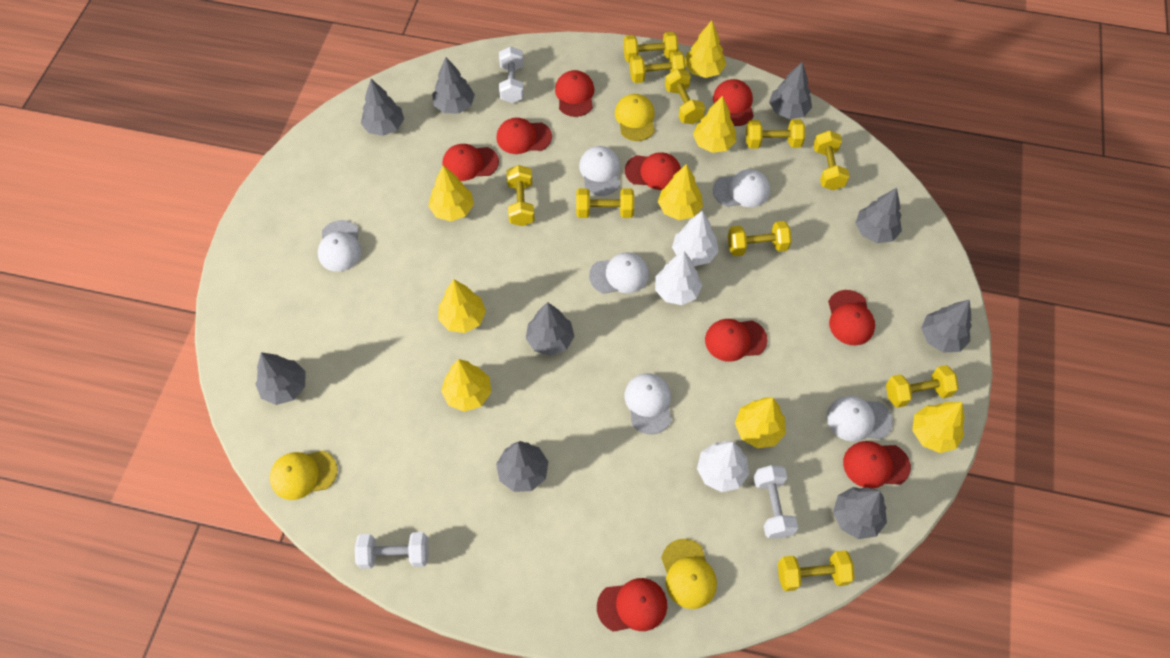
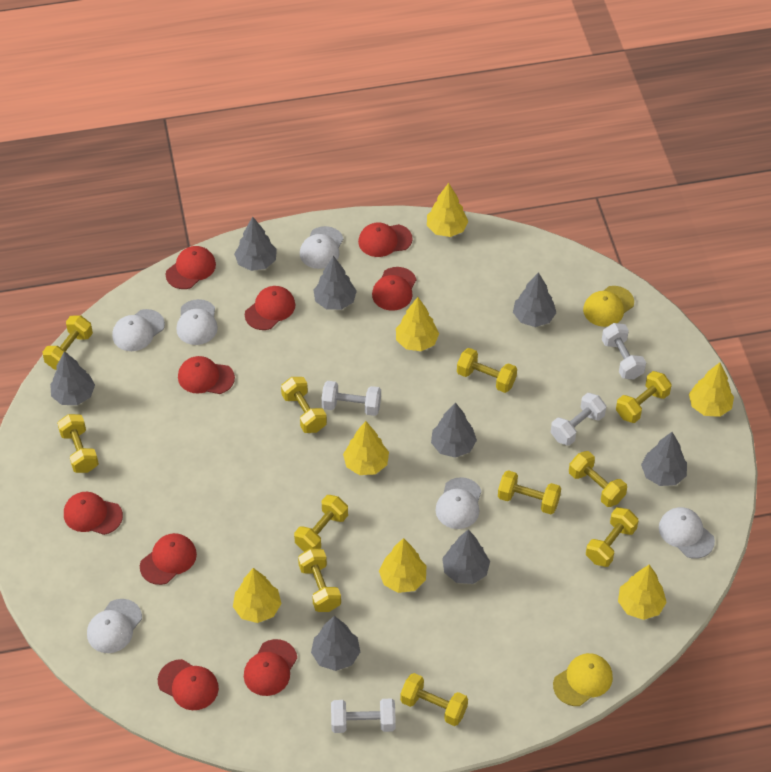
grey tree: [256,352,305,405] [361,79,404,136] [432,57,475,113] [496,441,548,492] [526,302,574,356] [769,62,812,119] [833,487,887,539] [855,188,902,243] [921,300,972,353] = 9 -> [50,351,95,405] [234,217,277,271] [311,616,360,671] [313,256,357,310] [431,402,477,458] [442,530,490,584] [513,272,556,327] [641,432,687,486] = 8
white dumbbell: [355,532,429,569] [499,46,524,103] [754,465,798,539] = 3 -> [321,381,381,416] [331,699,396,733] [551,393,606,446] [602,323,646,379] = 4
white tree: [655,251,702,305] [672,211,719,266] [697,441,749,492] = 3 -> none = 0
yellow cap: [270,451,337,500] [615,94,655,141] [661,539,717,609] = 3 -> [553,653,613,706] [583,286,634,327] = 2
yellow dumbbell: [506,165,535,226] [576,189,634,218] [623,32,679,63] [630,51,686,83] [665,69,705,124] [728,221,792,256] [746,119,805,149] [778,550,855,591] [813,130,850,190] [886,365,958,408] = 10 -> [42,316,93,370] [57,414,99,473] [281,377,327,433] [294,495,348,552] [298,549,341,612] [400,673,468,726] [457,348,517,393] [498,470,561,514] [569,451,627,507] [586,507,639,567] [616,371,672,423] = 11
yellow tree: [428,165,474,221] [438,279,486,333] [441,359,491,412] [658,164,703,220] [685,20,726,78] [693,96,736,153] [735,397,786,448] [912,402,965,453] = 8 -> [233,568,281,623] [343,421,389,475] [379,538,426,593] [396,297,439,351] [427,183,468,237] [618,565,667,620] [689,363,734,417] = 7

